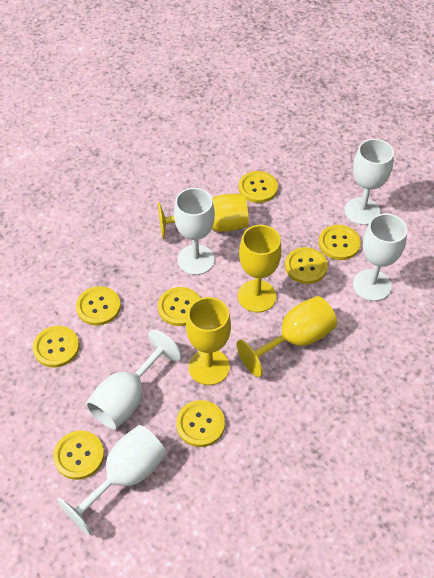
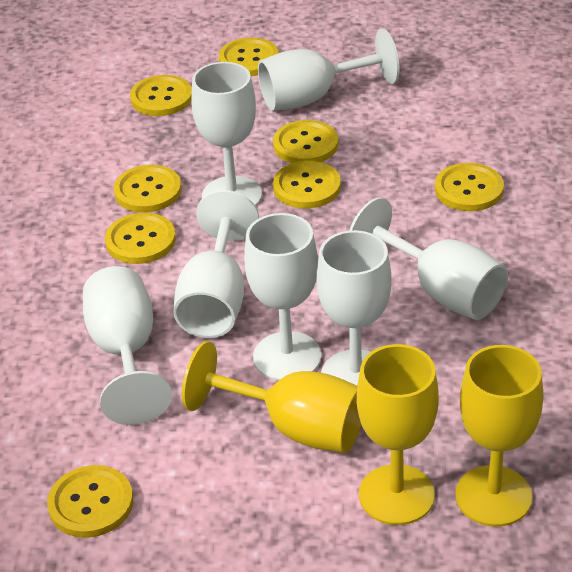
white goblet: [57,425,167,535] [86,330,182,430] [174,188,215,275] [344,139,394,225] [353,214,407,301] = 5 -> [83,266,172,425] [173,190,259,338] [191,62,262,206] [244,213,322,381] [258,28,400,111] [317,230,392,385] [350,197,508,320] = 7
yellow goblet: [158,194,249,239] [186,297,231,385] [236,296,337,377] [238,225,281,313] = 4 -> [182,341,361,453] [357,344,439,525] [455,345,543,527] = 3

